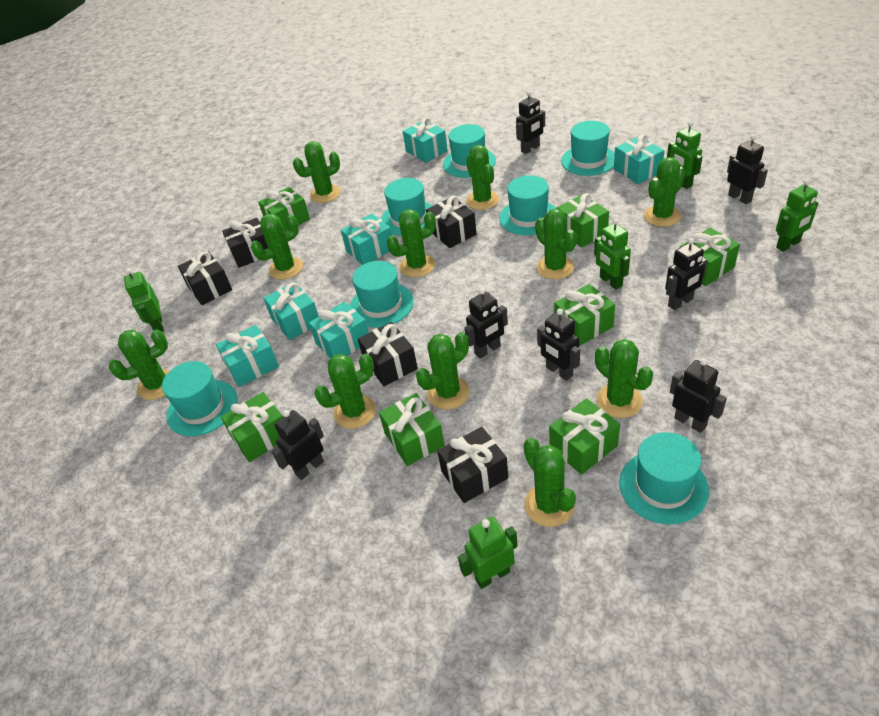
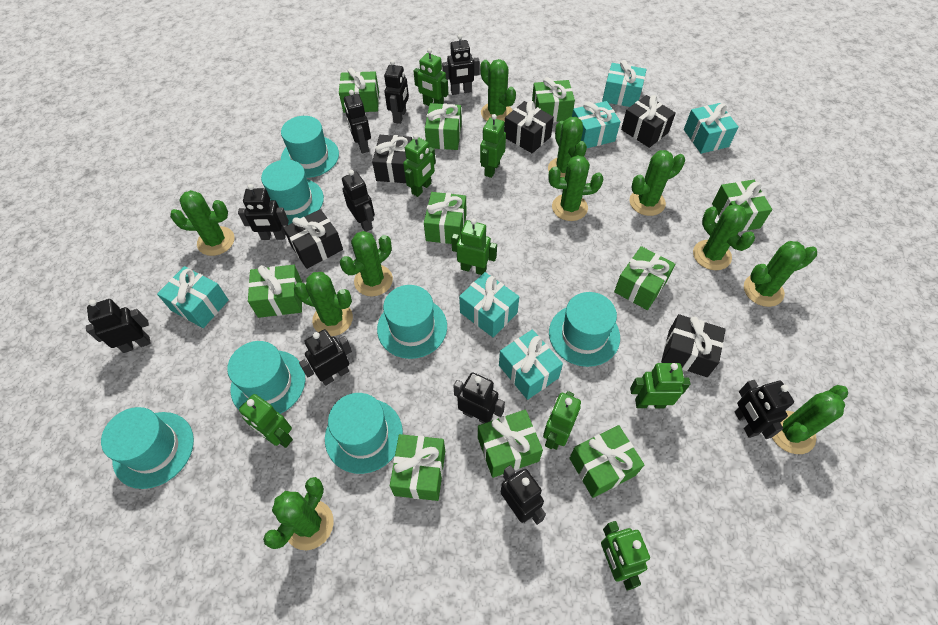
black robot: [271,410,324,480] [464,288,508,359] [516,91,545,154] [537,309,580,381] [665,238,708,310] [670,358,727,433] [727,135,768,204] = 7 -> [86,299,151,353] [238,184,289,240] [299,329,352,386] [342,170,375,232] [344,90,371,154] [384,60,409,124] [442,34,479,95] [453,372,505,424] [501,465,546,525] [735,380,794,439] = 10
green gift: [221,392,283,462] [258,187,310,231] [379,393,445,466] [549,398,620,475] [554,284,615,346] [557,193,609,247] [680,228,740,286] = 7 -> [248,265,302,318] [339,68,379,113] [390,434,445,501] [424,192,467,244] [425,103,462,150] [478,410,543,478] [532,77,575,122] [570,425,645,498] [614,246,675,310] [712,180,772,232] = 10
green robot: [124,268,164,332] [458,517,518,589] [594,218,631,290] [667,121,702,189] [776,179,818,252] = 5 -> [239,394,293,448] [403,134,436,197] [413,48,448,106] [451,218,497,275] [480,114,506,178] [543,391,581,450] [601,521,650,591] [630,363,690,408] = 8

